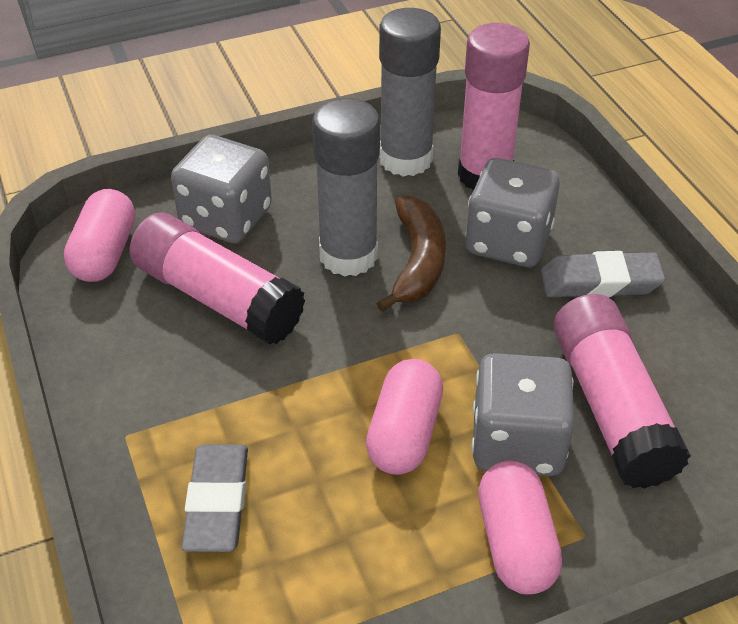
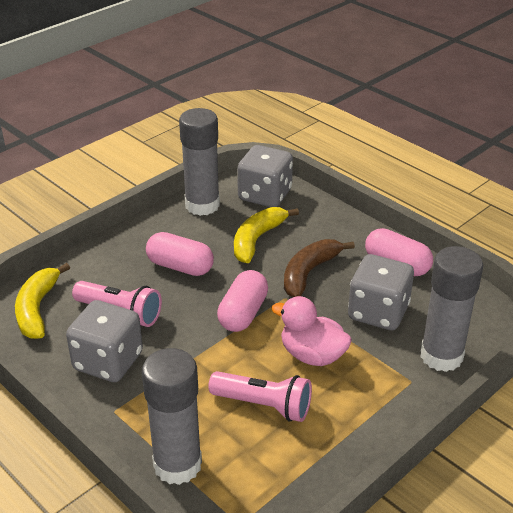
grey eraser: [182,444,248,552] [541,251,665,298] = 2 -> none = 0
grey glue stick: [312,98,380,277] [379,8,441,177] = 2 -> [142,348,202,485] [179,108,220,216] [420,246,483,372] = 3
pink duck: none = 0 -> [271,296,352,366] = 1
pink flashlight: none = 0 -> [72,281,162,327] [208,371,312,422] = 2
pink glue stick: [130,213,305,345] [458,23,530,190] [553,294,691,489] = 3 -> none = 0
yellow banana: none = 0 -> [15,263,70,339] [234,207,299,263] = 2

